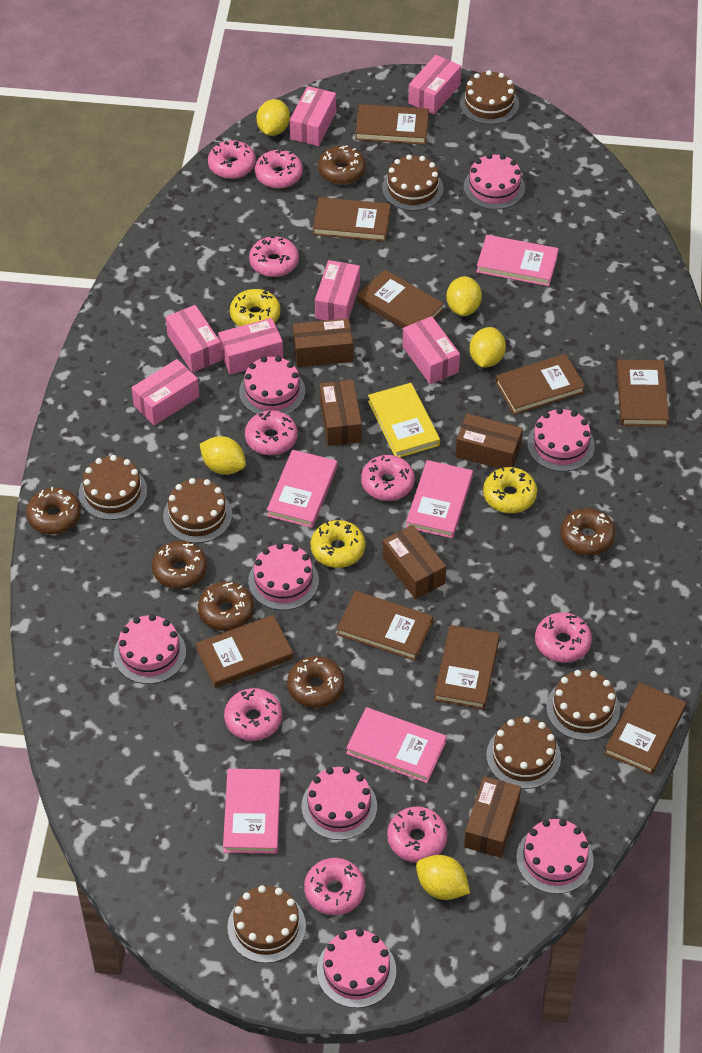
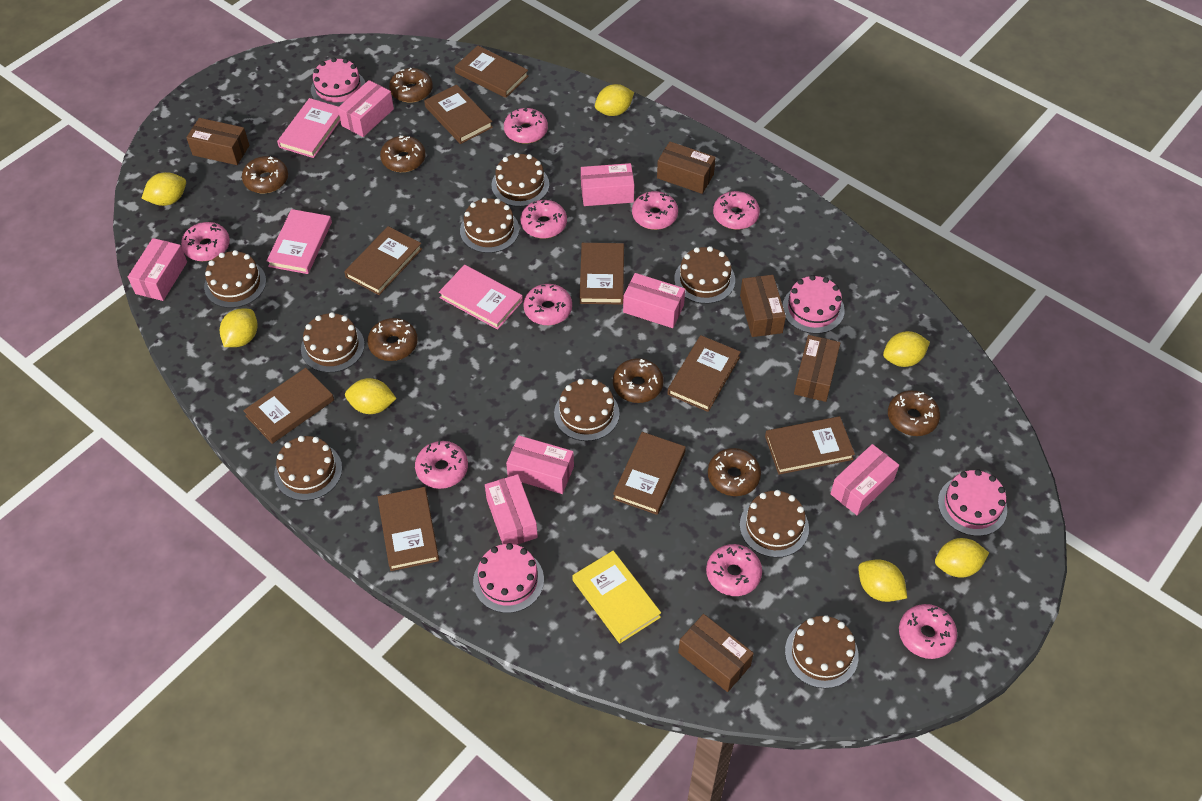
brown cake: [79,455,147,520] [163,478,232,543] [227,885,306,963] [382,155,444,211] [460,70,519,124] [486,716,561,789] [546,670,620,741] = 7 -> [204,250,266,308] [274,436,342,501] [301,312,365,373] [460,198,519,253] [491,153,549,207] [554,379,620,441] [674,246,735,304] [740,490,809,558] [785,615,859,688] = 9
brown donut: [26,487,81,534] [152,541,207,589] [198,581,254,631] [287,656,345,708] [318,145,366,184] [561,508,616,555] = 6 -> [242,156,288,193] [367,318,418,361] [380,136,425,172] [389,68,433,103] [613,358,664,403] [708,448,761,496] [888,390,940,436] = 7
pink book: [223,769,281,854] [267,450,337,528] [346,707,446,783] [406,460,473,538] [476,235,558,286] = 5 -> [267,209,332,274] [277,98,340,158] [439,265,523,330] = 3
pink cake: [114,614,186,684] [239,356,305,414] [248,543,319,610] [301,767,377,840] [317,929,396,1008] [464,154,525,210] [516,819,594,894] [527,408,595,472] = 8 -> [311,57,365,107] [473,543,544,613] [783,275,845,334] [938,469,1007,536] = 4
yellow donut: [230,289,280,326] [311,520,365,568] [483,467,537,513] = 3 -> none = 0
yellow lemon: [200,436,246,475] [257,99,290,136] [416,855,470,900] [446,276,482,316] [470,327,506,367] = 5 -> [141,172,186,206] [220,309,258,347] [345,378,397,414] [595,84,634,116] [858,560,907,602] [883,331,930,367] [935,538,989,578] = 7

